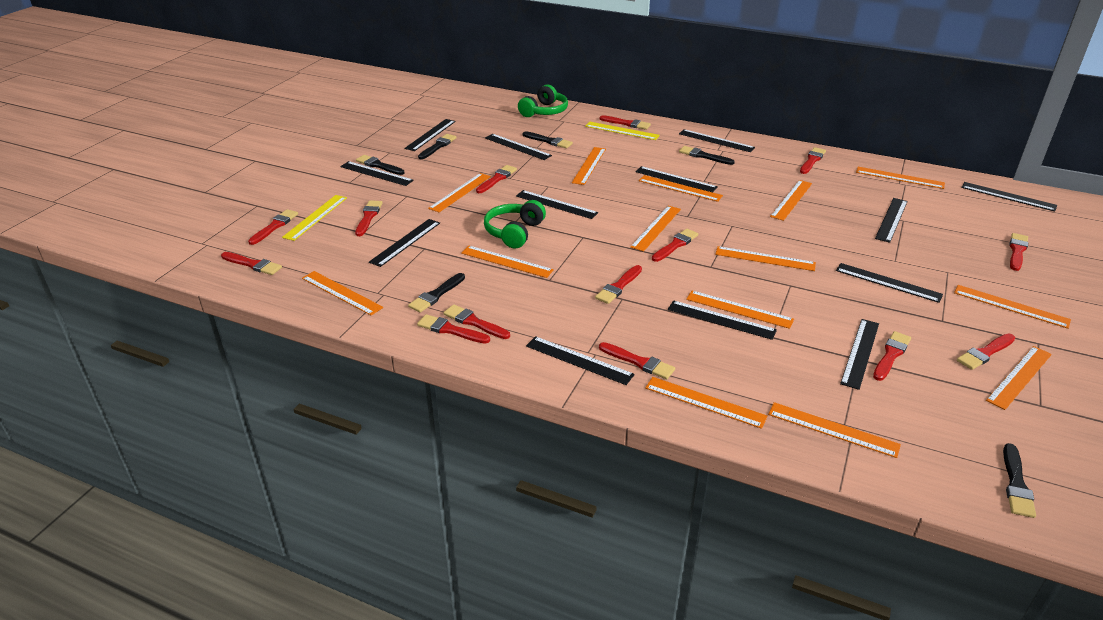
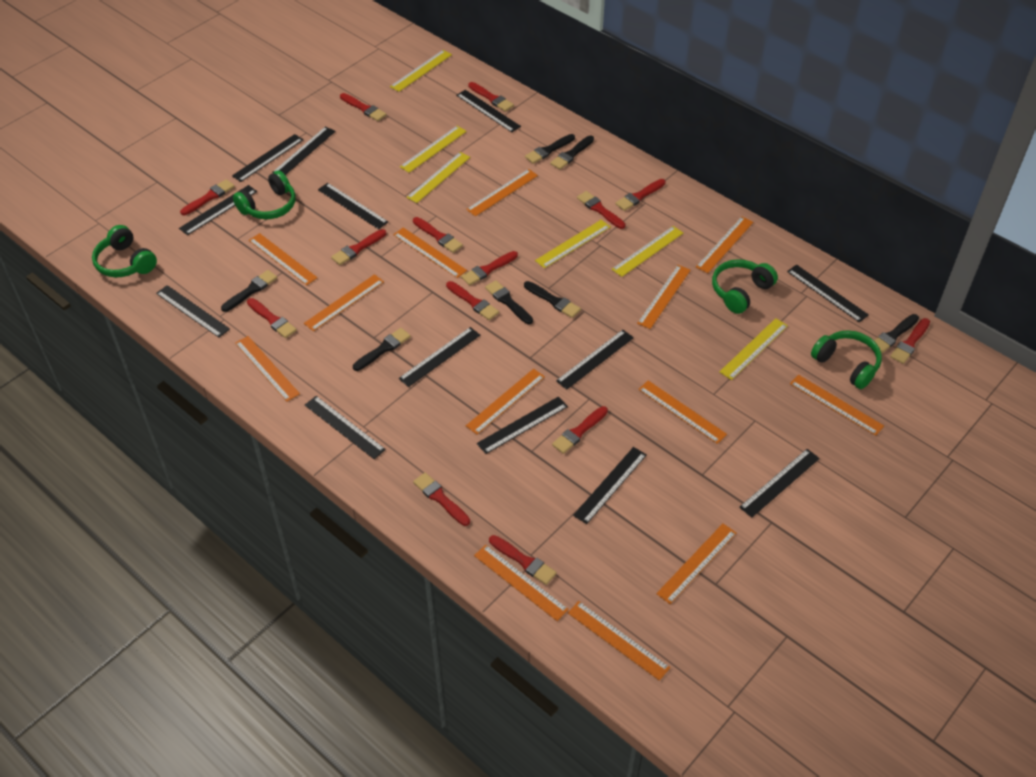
black brush: [356,155,405,175] [408,273,465,313] [418,134,457,159] [523,131,573,148] [679,146,735,165] [1003,443,1036,518] = 6 -> [221,270,277,312] [353,328,411,371] [485,280,533,324] [524,281,581,318] [525,134,575,164] [550,135,594,170] [874,314,919,353] = 7
green headphones: [484,200,546,249] [518,84,568,117] = 2 -> [92,225,157,277] [233,171,296,219] [712,259,778,314] [811,330,882,389] = 4
orange ruler: [302,271,383,315] [428,173,491,212] [461,246,554,278] [572,147,606,185] [630,206,681,252] [639,175,723,202] [645,377,768,429] [686,291,794,329] [715,246,816,271] [768,402,901,458] [770,180,812,221] [856,167,945,189] [954,285,1071,329] [986,346,1052,410] = 14 -> [235,336,300,401] [249,233,317,285] [304,274,384,331] [393,228,467,278] [466,169,538,216] [466,369,545,434] [474,545,569,621] [568,601,670,681] [637,265,691,329] [638,380,727,444] [656,524,736,604] [696,216,753,273] [790,375,884,436] = 13
yellow ruler: [282,195,347,241] [585,122,660,140] = 2 -> [390,50,452,92] [400,126,467,173] [406,152,470,203] [535,220,610,268] [612,226,683,277] [719,318,788,380] = 6

